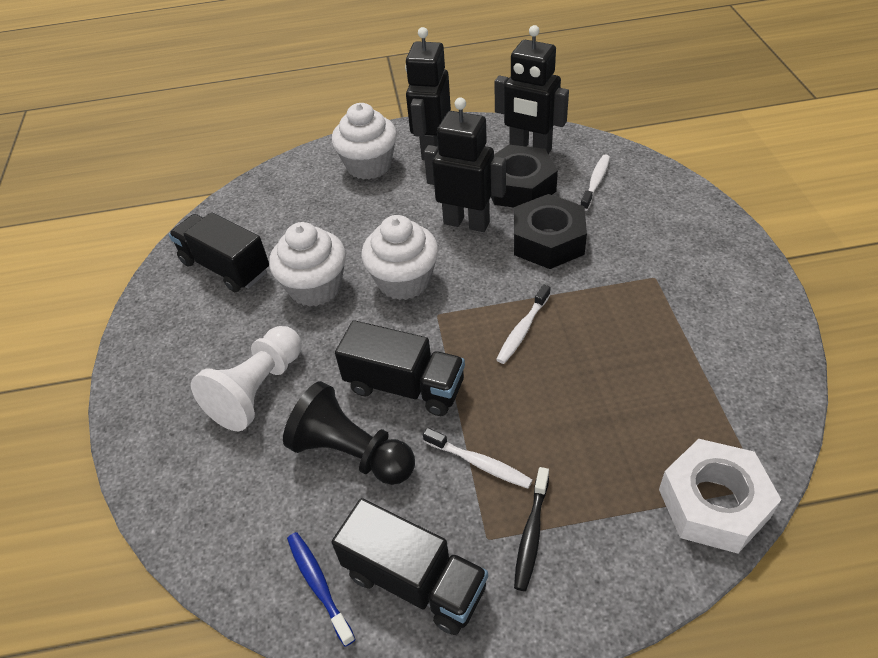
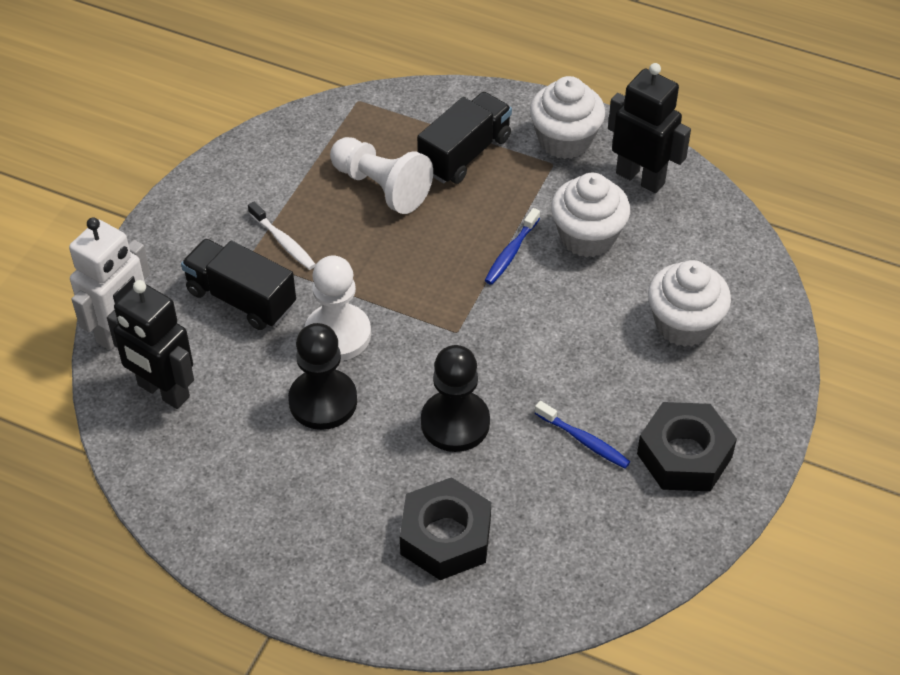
black pawn: [283,381,415,485] = 1 -> [288,323,357,430] [421,345,490,452] = 2
black robot: [405,27,451,160] [424,97,506,232] [494,25,569,154] = 3 -> [107,280,194,409] [608,63,691,193] = 2
black toothbrush: [514,467,549,591] = 1 -> none = 0
black truck: [169,212,269,292] [332,498,488,635] [335,320,465,416] = 3 -> [181,239,296,330] [417,92,512,184] = 2
blue toothbrush: [287,532,356,647] = 1 -> [485,208,540,285] [535,401,630,469] = 2
white nut: [659,439,781,553] = 1 -> none = 0
white pawn: [191,326,301,431] = 1 -> [305,255,371,361] [330,137,433,214] = 2
white robot: none = 0 -> [69,217,150,350] = 1
white toothbrush: [423,428,533,489] [496,284,551,364] [581,154,610,211] = 3 -> [248,202,316,270] = 1

